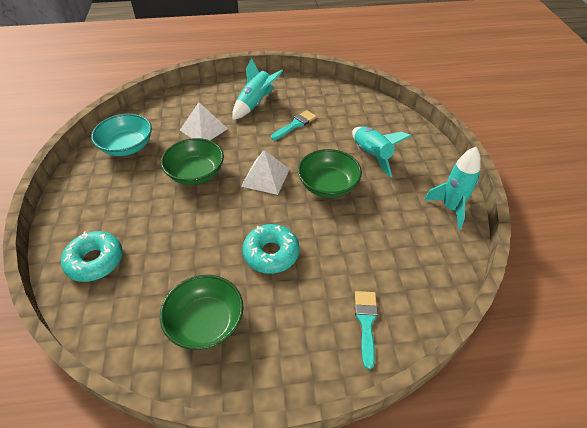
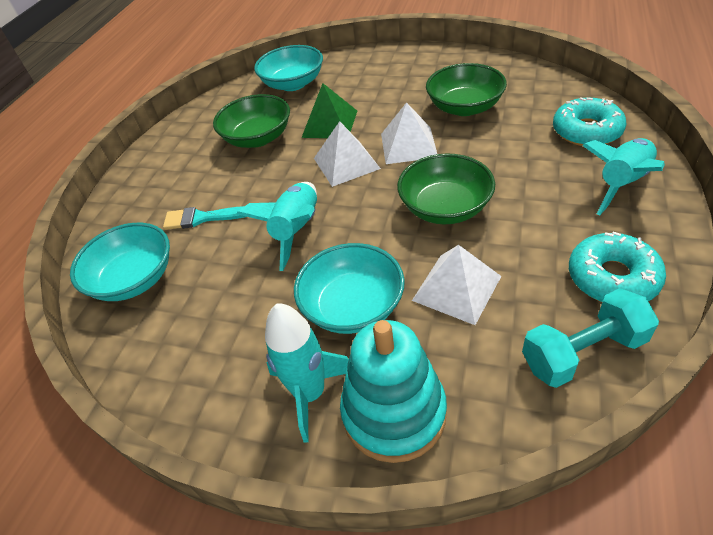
green pyramid: none = 0 -> [302,83,357,138] = 1
turquoise bowl: [91,114,152,156] = 1 -> [70,223,170,301] [254,45,323,91] [294,243,405,334] = 3
turquoise brush: [271,110,317,140] [355,291,378,369] = 2 -> [163,206,246,230] = 1
turquoise dumbbell: none = 0 -> [522,288,659,388] = 1
turquoise stacking toy: none = 0 -> [340,320,447,463] = 1
white pyramid: [180,102,228,140] [241,150,290,195] = 2 -> [314,121,381,187] [381,102,437,164] [412,245,501,325] = 3

